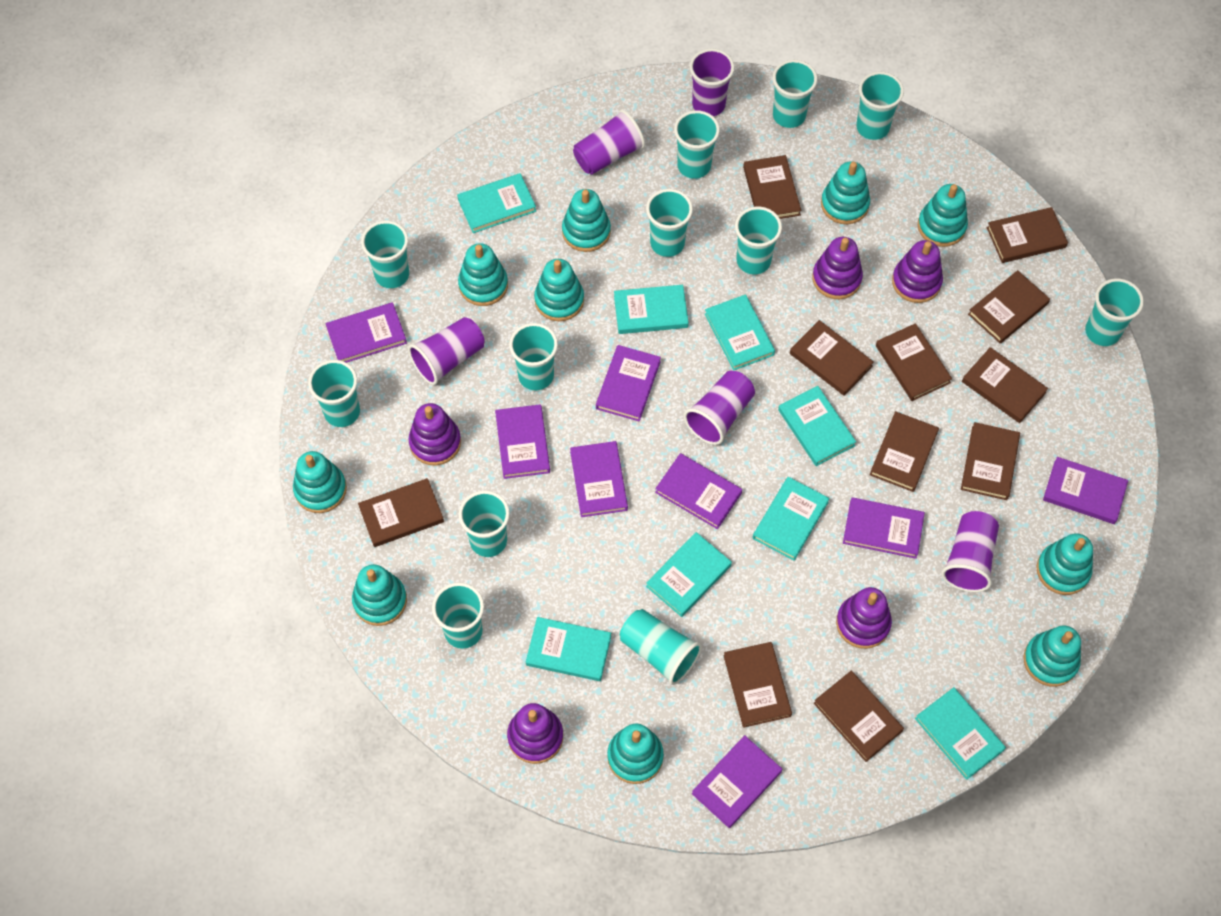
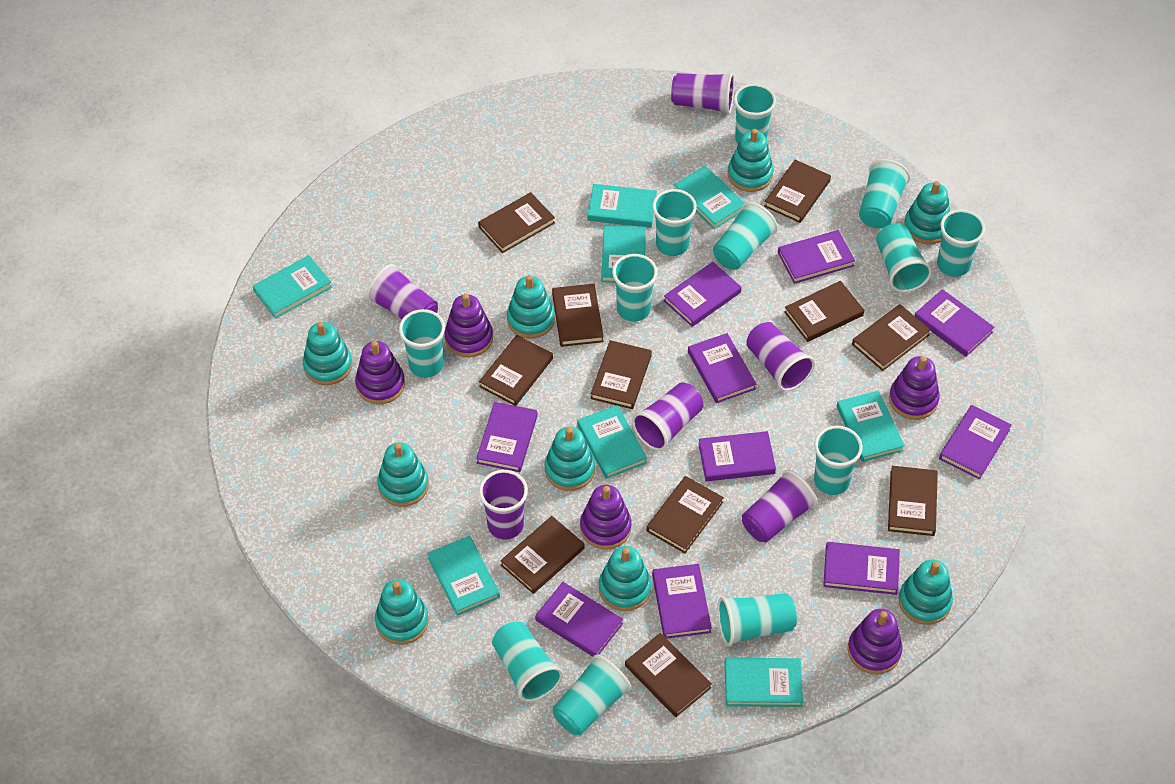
purple book: [326,302,407,363] [495,404,550,479] [570,441,628,517] [596,345,661,421] [655,453,742,529] [692,735,782,828] [843,497,925,559] [1043,457,1128,524] = 8 -> [476,402,538,472] [535,582,623,657] [652,564,712,639] [664,262,742,327] [688,333,756,403] [698,431,776,481] [778,230,855,284] [823,542,900,595] [915,289,995,357] [939,405,1012,479] = 10
purple cup: [408,317,485,385] [573,110,645,175] [684,371,755,445] [690,48,734,116] [941,511,999,592] = 5 -> [367,264,438,319] [479,470,528,539] [632,382,703,451] [671,73,734,114] [742,469,818,542] [746,322,815,391] = 6
turquoise stacking toy: [293,451,347,513] [352,564,407,626] [458,243,508,306] [534,259,584,321] [562,189,611,252] [607,724,664,784] [821,161,870,224] [918,184,968,247] [1023,626,1081,687] [1036,533,1093,595] = 10 -> [303,322,352,385] [375,579,429,645] [377,442,429,507] [507,275,555,339] [545,427,595,491] [599,546,651,611] [728,129,774,192] [899,559,953,625] [904,181,950,244] = 9

